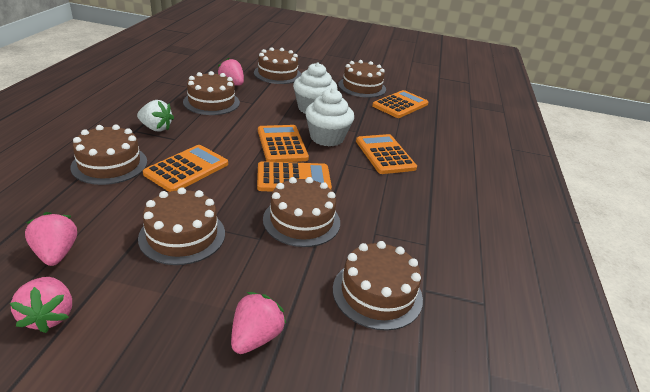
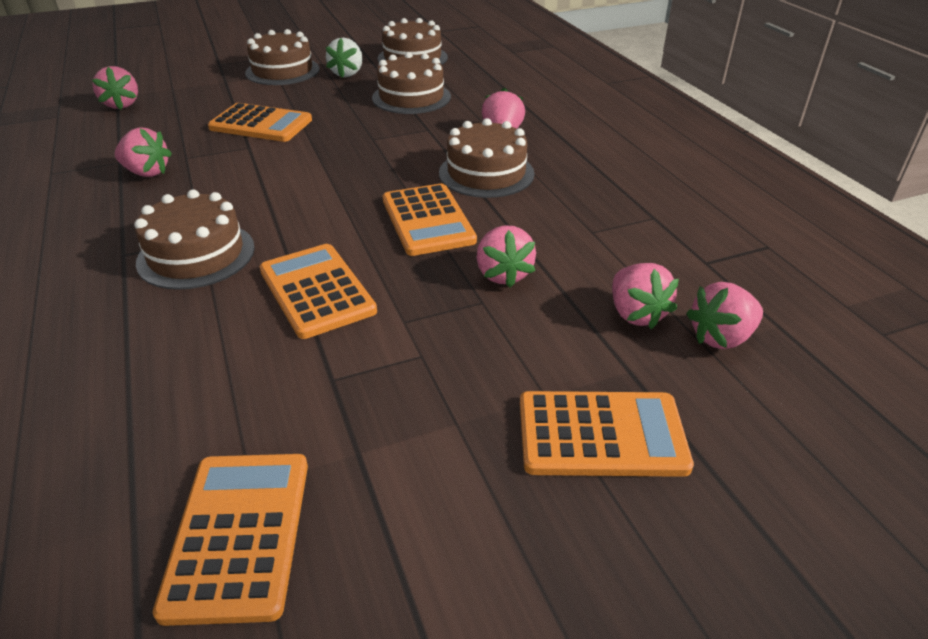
brown cake: [70,125,147,185] [138,187,225,265] [183,71,240,115] [254,47,301,84] [263,177,340,247] [333,241,423,331] [338,60,386,98] = 7 -> [134,189,255,290] [245,29,320,85] [372,52,451,114] [378,18,448,65] [439,118,534,198] = 5
pink strawberry: [10,277,72,333] [25,212,77,266] [217,58,244,86] [231,292,286,354] = 4 -> [92,66,138,110] [115,127,172,177] [477,225,536,288] [482,88,525,129] [612,263,679,329] [686,282,763,349] = 6
white cupcake: [293,62,338,113] [305,88,354,146] = 2 -> none = 0

